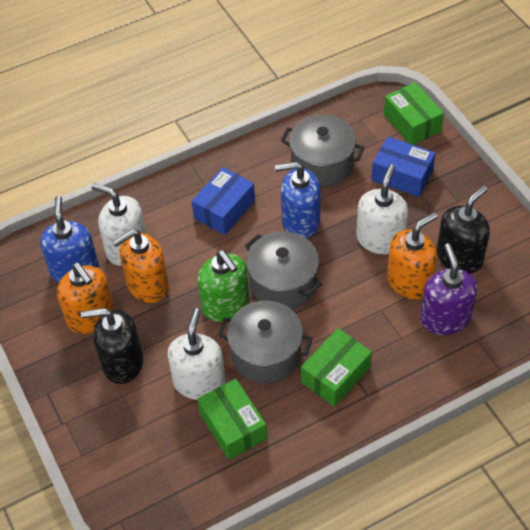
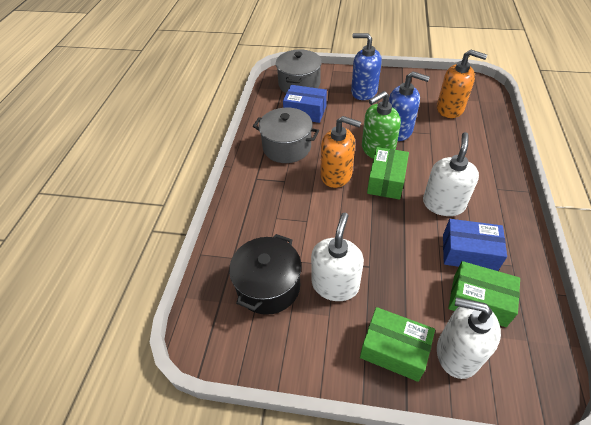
black pot: none = 0 -> [229,234,301,315] = 1
black soap dispenser: [81,308,143,384] [437,185,490,274] = 2 -> none = 0
grey pot: [218,301,313,384] [245,231,322,309] [281,115,365,187] = 3 -> [253,108,319,163] [276,49,322,93] = 2
orange soap dispenser: [57,263,114,334] [112,229,169,303] [387,212,438,300] = 3 -> [320,116,361,188] [437,50,487,118] = 2
purple soap dispenser: [420,243,477,335] = 1 -> none = 0

